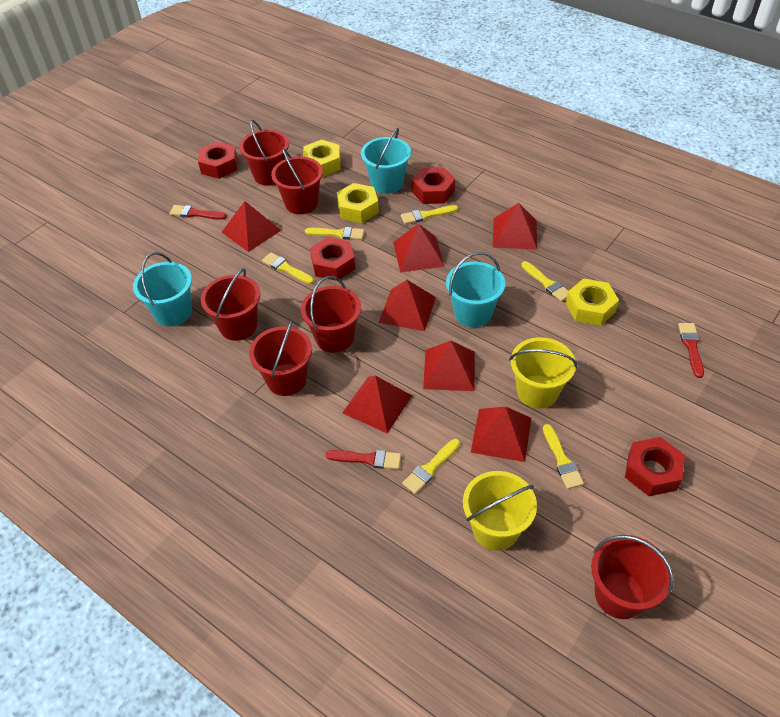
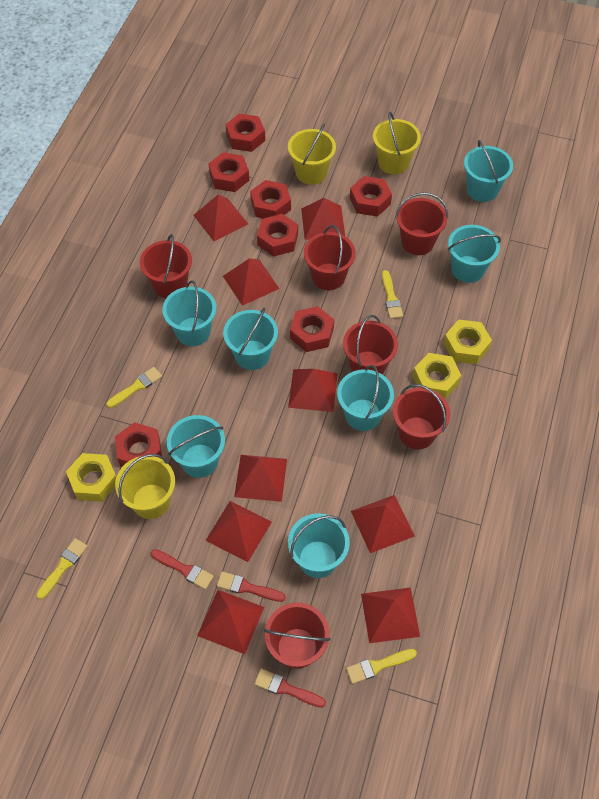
red nut: [198,141,237,179] [310,237,355,281] [412,167,455,204] [625,437,685,496] = 4 -> [115,422,162,467] [209,152,249,192] [225,114,265,152] [250,180,291,219] [257,214,298,257] [290,306,334,352] [350,176,392,217] = 7
red pyramid: [222,201,281,252] [342,375,412,434] [379,280,436,331] [393,224,445,272] [423,341,475,391] [471,406,531,462] [493,203,537,250] = 7 -> [193,195,248,241] [197,590,264,654] [205,501,272,562] [223,258,280,306] [234,455,287,502] [288,369,338,412] [301,198,345,240] [351,495,415,553] [361,587,420,643] = 9
turquoise bucket: [133,252,192,326] [361,128,411,194] [446,252,505,327] = 3 -> [162,280,216,346] [167,415,225,478] [223,308,278,370] [288,513,350,578] [337,365,394,431] [448,225,501,283] [464,140,513,202] = 7
yellow brush: [262,252,314,284] [305,227,364,240] [401,205,458,224] [402,439,460,494] [521,261,568,302] [543,424,584,489] = 6 -> [36,538,88,599] [106,367,162,408] [346,649,417,684] [382,270,403,319] = 4
yellow bucket: [463,471,537,551] [509,337,577,409] = 2 -> [115,454,175,519] [288,124,336,185] [373,112,421,174] = 3

